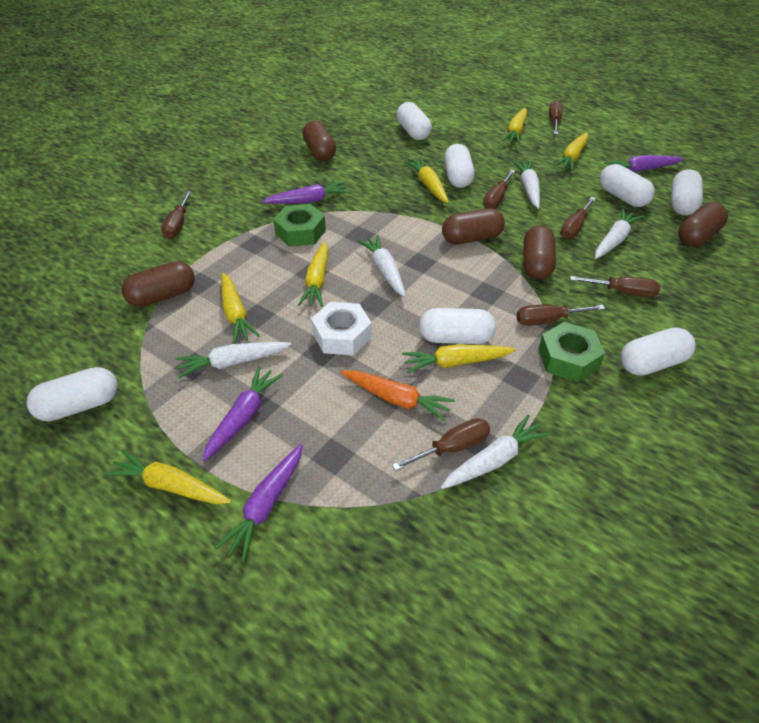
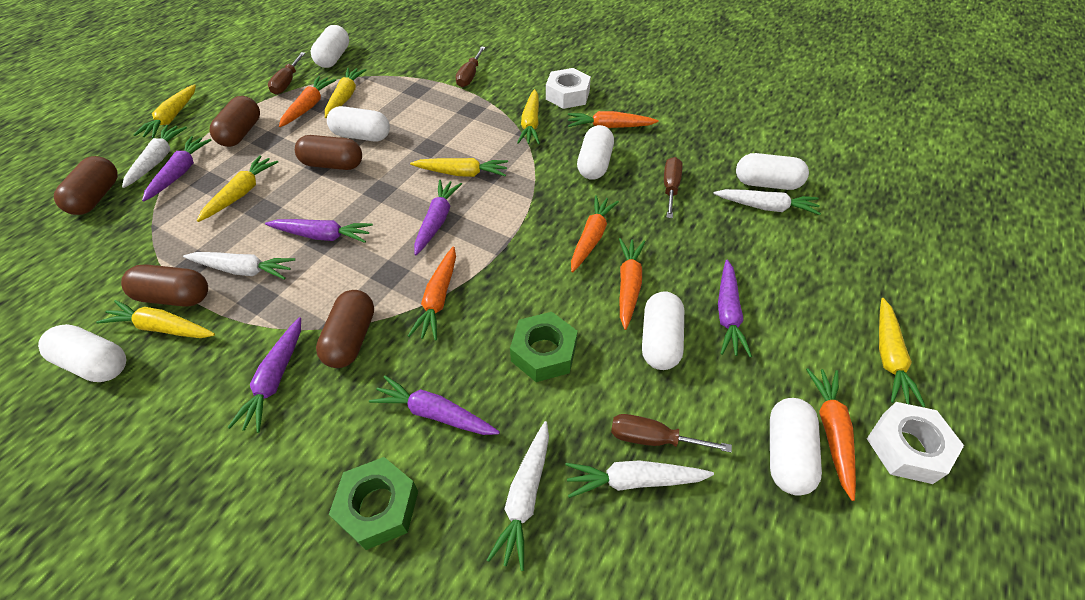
brown screwdriver: [161,191,192,239] [392,418,490,471] [483,170,515,209] [516,304,605,326] [549,100,563,134] [560,197,596,239] [570,276,660,297] = 7 -> [268,52,305,95] [456,46,485,87] [611,414,732,452] [664,157,682,218] = 4
orange carrot: [340,370,455,422] = 1 -> [279,76,336,127] [408,246,456,341] [568,111,659,128] [571,195,619,272] [619,238,645,330] [806,368,856,501] = 6
purple carrot: [202,366,283,461] [215,444,303,562] [262,182,350,204] [604,155,684,172] = 4 -> [142,136,212,202] [227,317,301,433] [265,219,373,243] [369,376,500,435] [414,180,462,255] [718,260,752,357] = 6
white nut: [311,302,372,356] = 1 -> [546,68,591,109] [867,402,964,484] = 2

